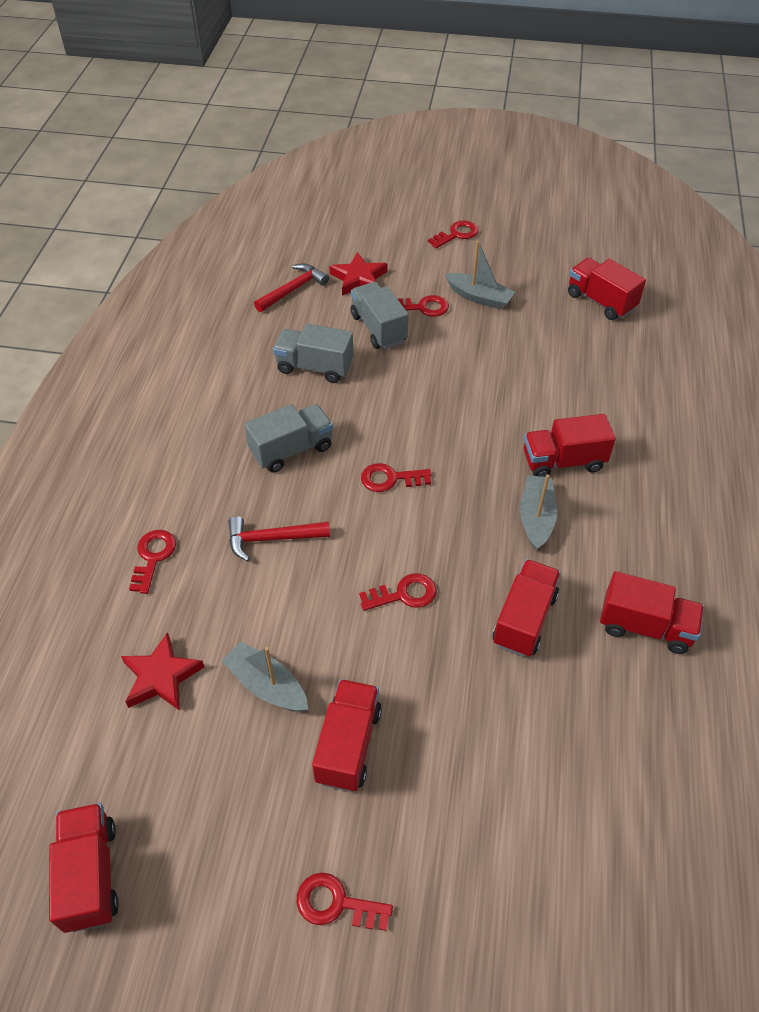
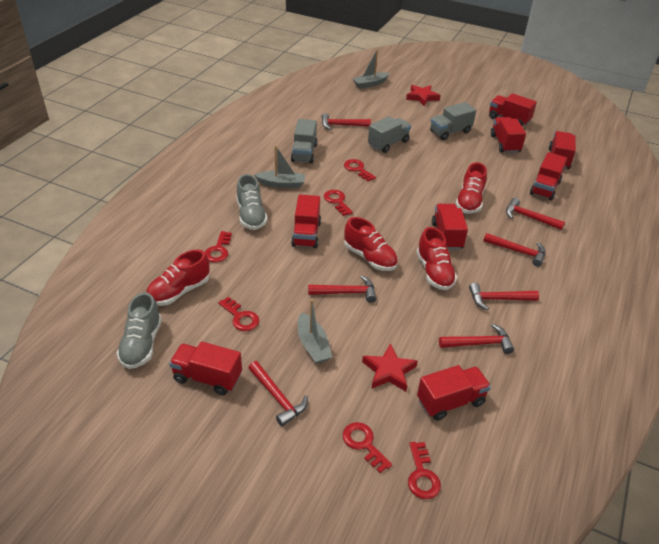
grey shoe: none = 0 -> [117,292,162,369] [236,174,268,230] = 2
red hammer: [228,516,330,561] [254,264,329,312] = 2 -> [249,361,308,426] [308,275,376,303] [321,113,371,130] [439,324,514,354] [469,283,539,311] [483,233,545,267] [506,198,565,230] = 7
red shoe: none = 0 -> [146,249,209,306] [344,217,398,271] [417,227,457,290] [456,162,487,214] = 4
red truck: [49,803,119,933] [312,679,382,792] [493,559,561,657] [524,414,616,477] [568,258,646,320] [600,571,704,654] = 6 -> [169,342,242,395] [291,195,321,248] [417,365,491,421] [432,204,468,250] [489,93,537,126] [491,117,526,153] [530,152,567,201] [549,131,576,169] = 8

